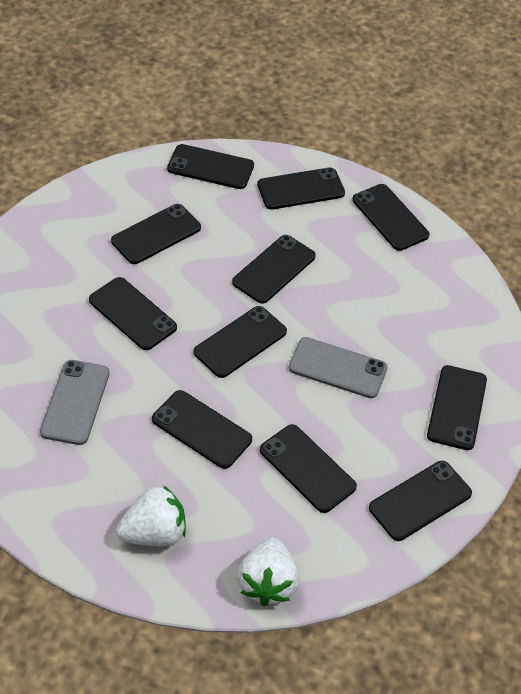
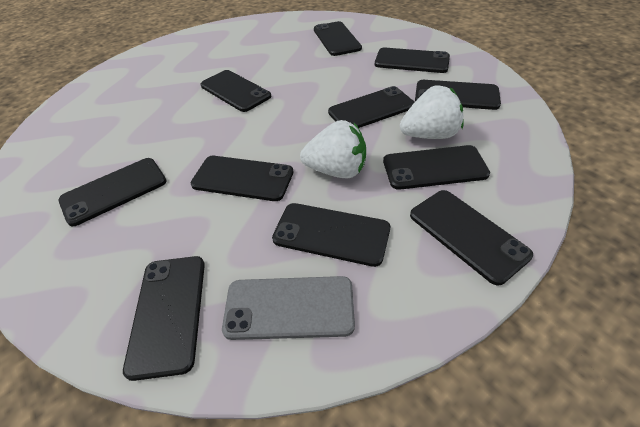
grey phone: [40,360,110,445] [289,337,388,398] = 2 -> [222,276,355,340] = 1

